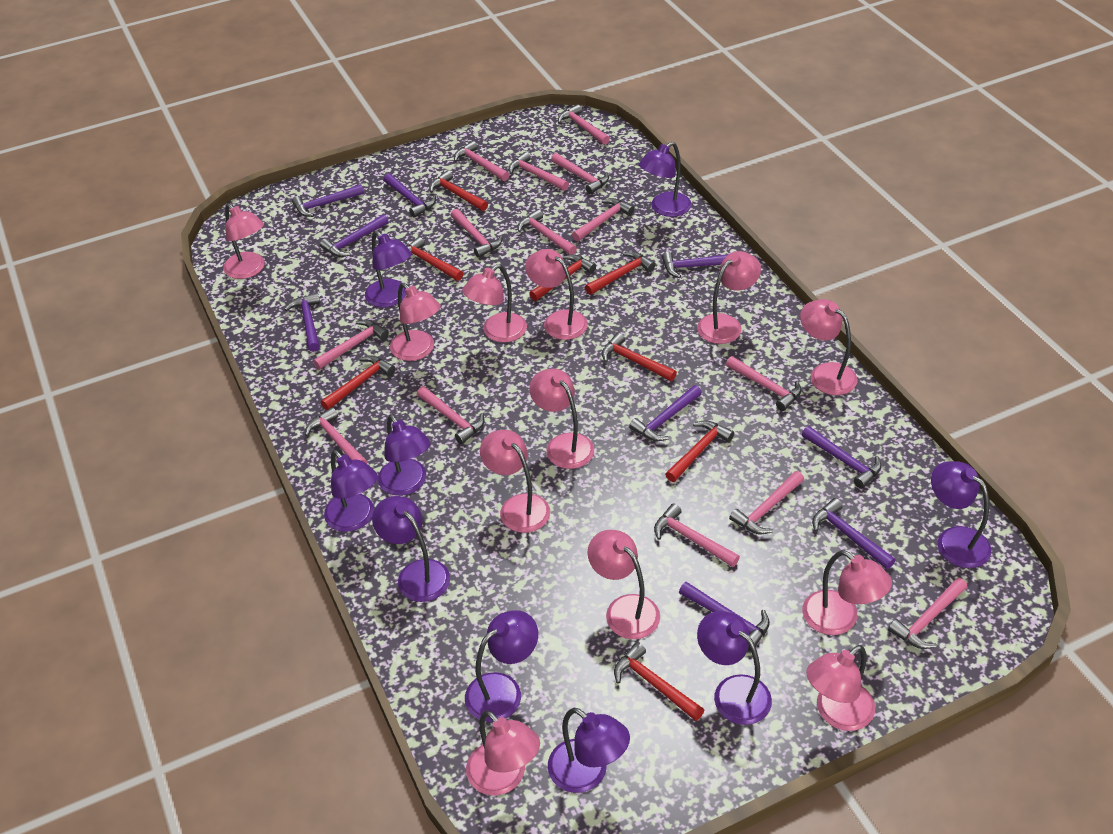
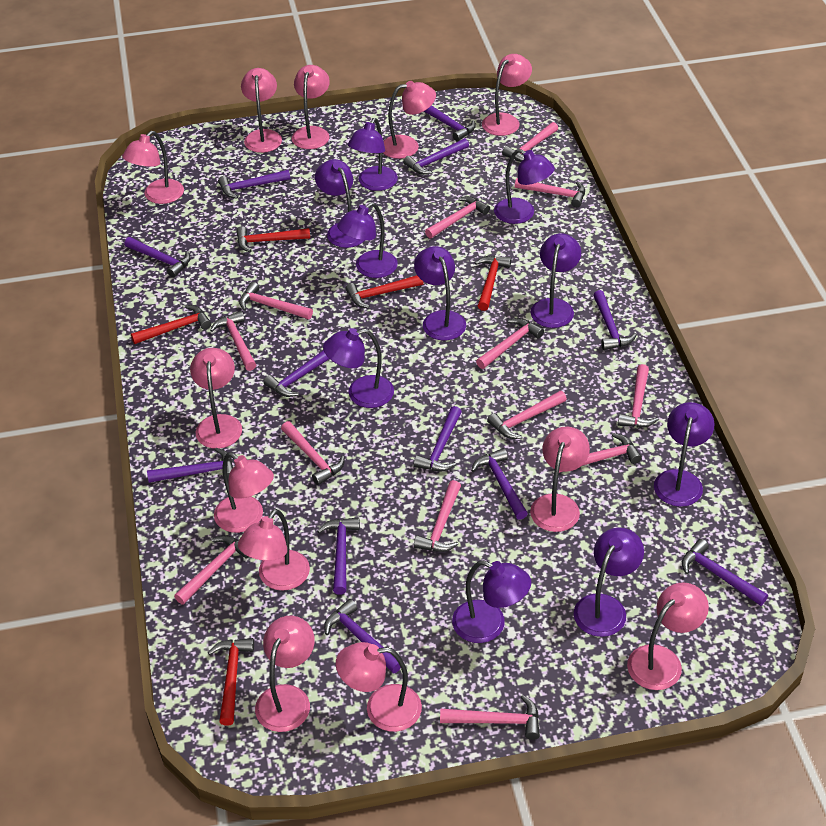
pink hammer: [305,407,367,464] [313,320,389,369] [417,386,485,444] [451,209,503,258] [454,141,509,181] [508,152,569,191] [518,209,577,255] [551,153,609,194] [558,104,610,145] [572,198,634,241] [654,503,740,567] [726,356,802,411] [729,471,804,534] [888,578,967,649] = 14 -> [174,535,249,605] [210,311,256,371] [239,282,313,320] [281,421,344,485] [414,480,461,552] [425,196,490,238] [440,695,540,740] [476,318,544,369] [487,391,567,439] [502,122,558,162] [515,178,585,207] [559,433,642,473] [618,364,659,428] = 13
purple hammer: [284,293,320,352] [292,184,364,217] [320,214,389,257] [383,173,436,218] [629,385,702,441] [662,252,729,278] [679,582,770,651] [802,426,881,489] [812,498,896,569] = 9 -> [124,237,191,278] [147,448,233,483] [218,170,290,199] [263,350,329,397] [317,517,360,595] [324,599,401,674] [403,138,469,175] [414,406,462,471] [424,105,476,141] [471,448,528,520] [593,290,637,350] [682,539,768,606] = 12
purple lamp: [324,450,378,532] [365,231,412,308] [372,496,450,602] [378,414,431,496] [465,610,538,722] [548,707,630,793] [639,142,691,217] [697,611,772,725] [931,461,991,568] = 9 -> [315,159,365,248] [323,328,394,408] [337,202,398,278] [348,118,398,191] [414,246,466,340] [452,560,531,643] [494,149,555,224] [530,233,581,328] [574,528,644,637] [654,402,714,507] = 10
red hammer: [321,355,395,410] [406,237,463,281] [429,170,488,211] [529,254,596,301] [585,251,655,295] [602,333,677,381] [614,642,704,721] [665,420,734,482] = 8 -> [131,305,211,344] [208,638,254,726] [236,226,310,252] [345,275,424,308] [474,256,511,311] = 5

